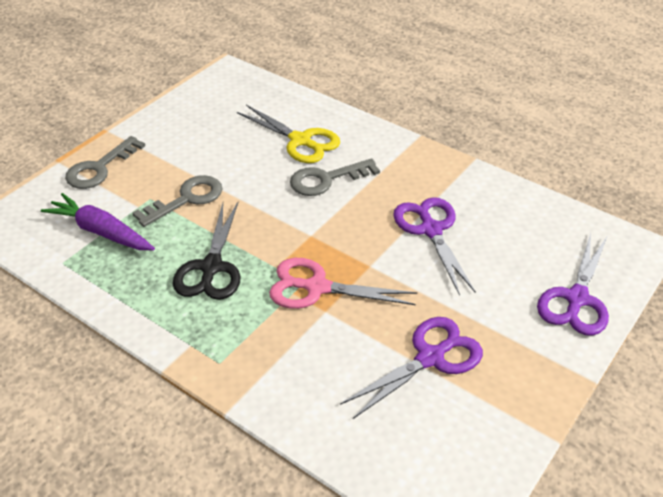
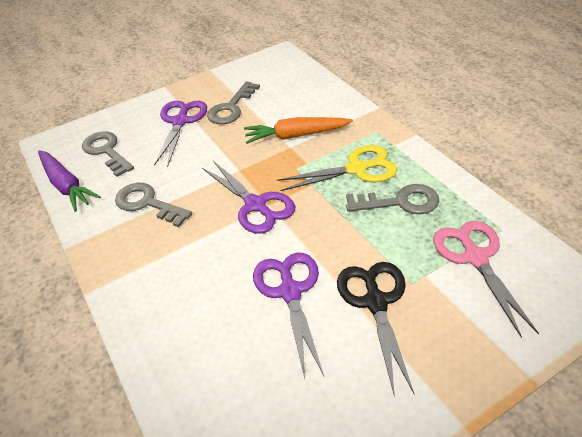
grey key: [65,136,145,189] [132,175,223,227] [290,158,380,196] = 3 -> [82,131,134,177] [115,183,192,227] [207,81,260,124] [346,184,439,215] = 4
orange carrot: none = 0 -> [244,117,353,144] = 1

